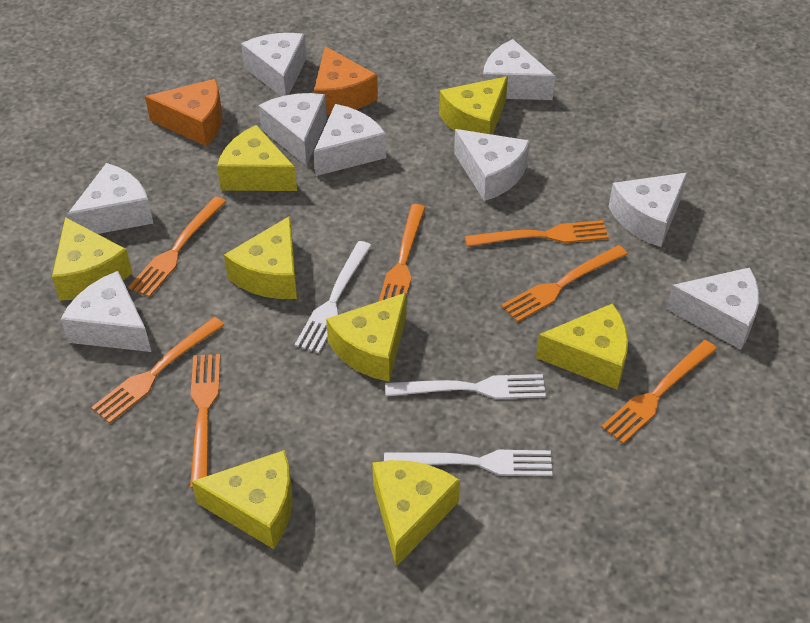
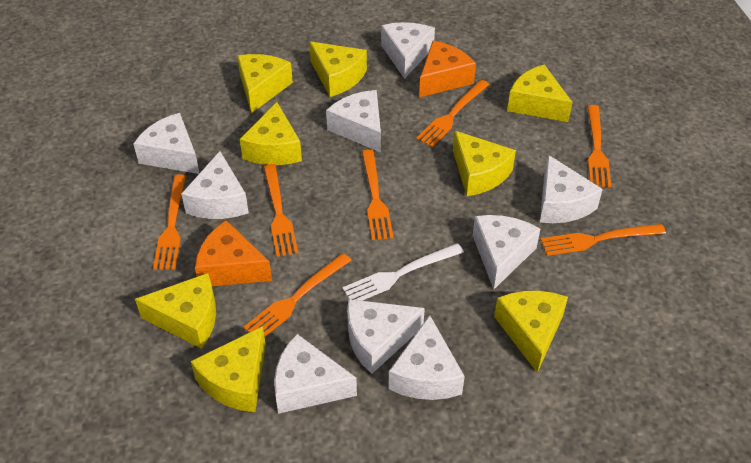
white fork: [295,241,372,353] [384,450,552,476] [385,374,546,399] = 3 -> [342,243,464,301] = 1

